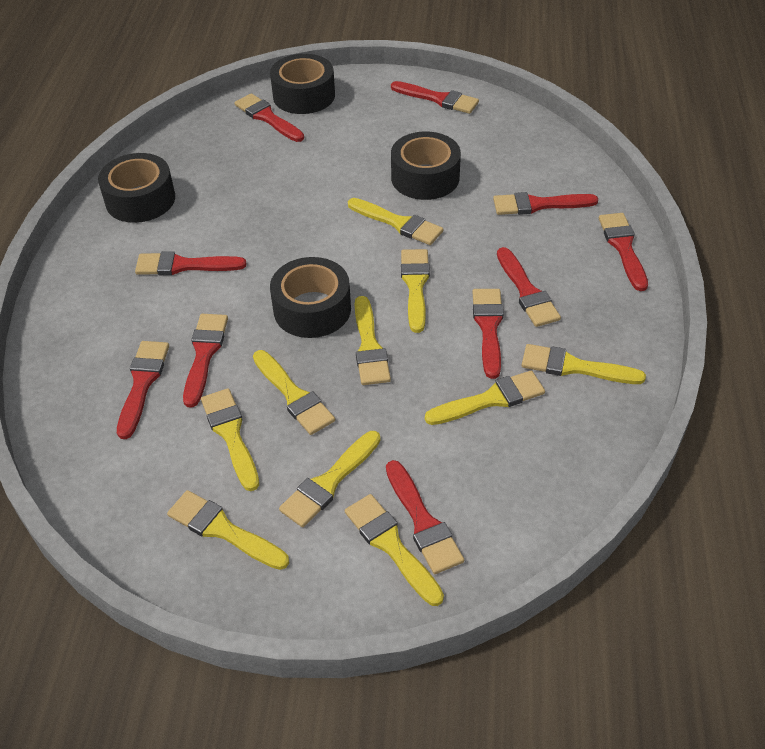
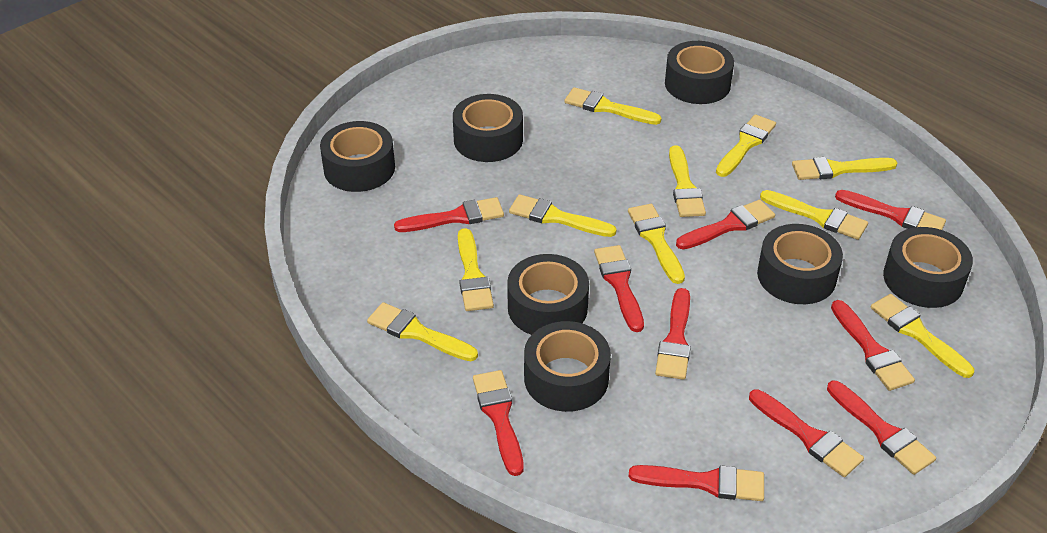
black tape: [98,153,175,223] [270,54,335,114] [270,257,351,338] [391,132,461,200] = 4 -> [320,121,395,192] [453,94,523,162] [507,254,589,335] [524,321,611,412] [665,41,734,104] [757,224,843,304] [883,227,973,308] = 7

